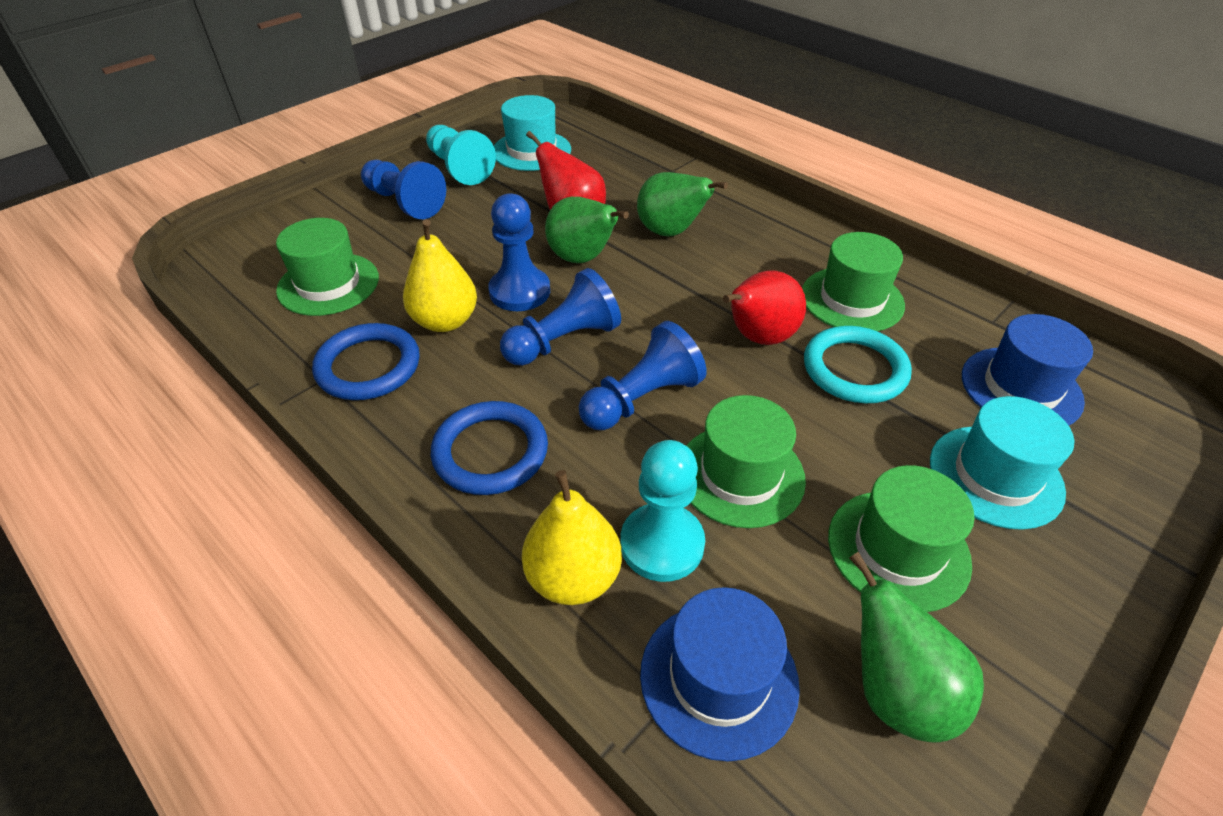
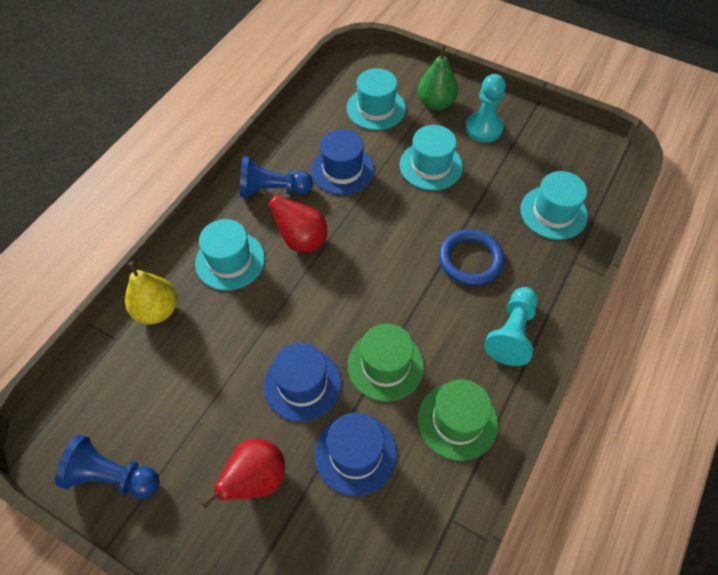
blue hat: [640,587,800,761] [962,314,1093,425] = 2 -> [264,343,342,422] [311,129,374,195] [315,413,397,496] = 3
blue pawn: [361,160,446,219] [488,193,550,311] [500,268,621,366] [579,321,707,430] = 4 -> [55,435,160,498] [240,156,313,198] = 2
blue ring: [312,323,420,400] [431,401,548,495] = 2 -> [439,229,504,286] = 1
green hat: [276,218,379,316] [686,395,806,528] [802,232,905,331] [828,465,975,612] = 4 -> [348,324,424,402] [418,379,498,461] = 2
green pear: [545,197,629,263] [637,172,728,237] [849,552,984,743] = 3 -> [417,45,458,110] = 1
turquoise hat: [494,95,571,171] [930,396,1074,530] = 2 -> [195,219,265,290] [347,68,406,130] [400,125,463,190] [520,171,588,240] = 4
turquoise ring: [804,326,912,403] = 1 -> none = 0
yellow pear: [403,219,477,332] [522,470,622,605] = 2 -> [125,261,177,324] = 1

